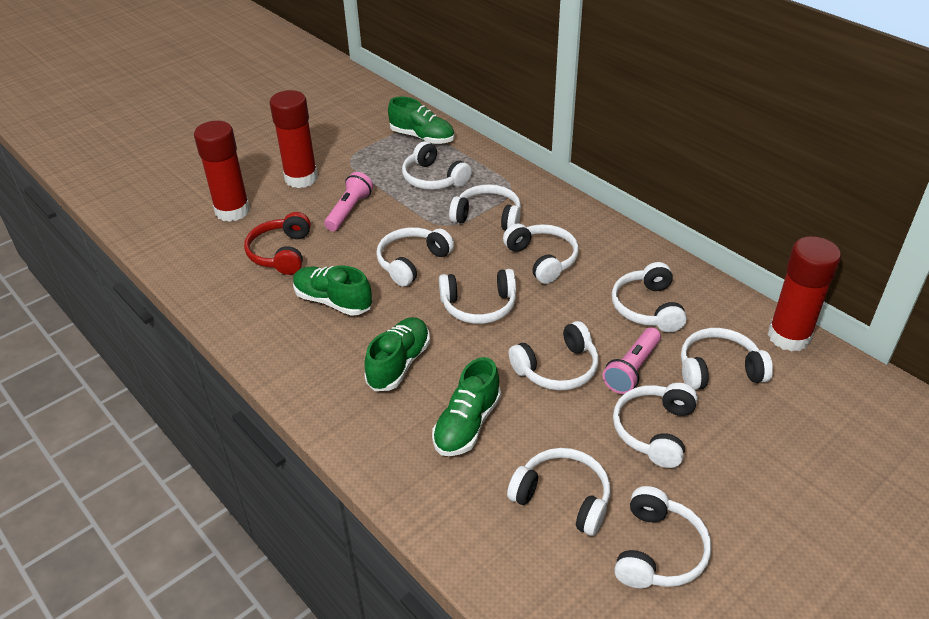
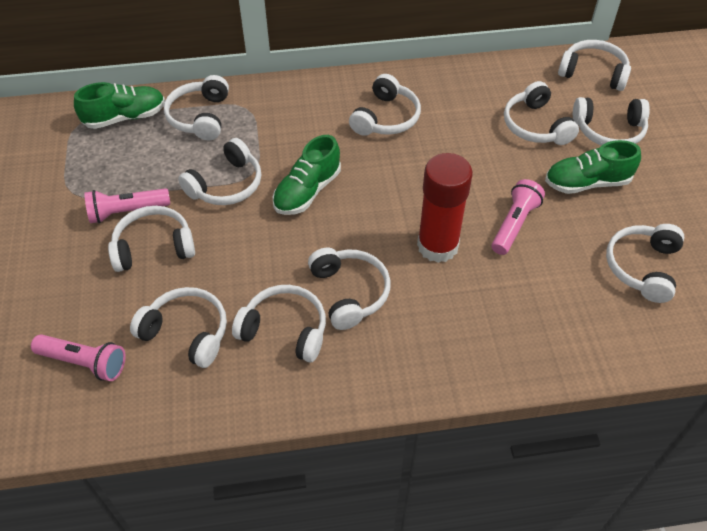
green shoe: [293,265,372,316] [364,317,430,391] [388,96,454,144] [432,357,501,456] = 4 -> [74,82,165,129] [273,135,341,215] [545,140,641,194] = 3
pink flashlight: [324,172,373,231] [603,327,661,394] = 2 -> [31,334,126,381] [84,188,170,223] [491,179,545,255] = 3
red glue stick: [194,121,250,222] [270,90,318,188] [768,236,841,352] = 3 -> [417,153,473,263] = 1
red headphones: [244,212,311,275] = 1 -> none = 0

